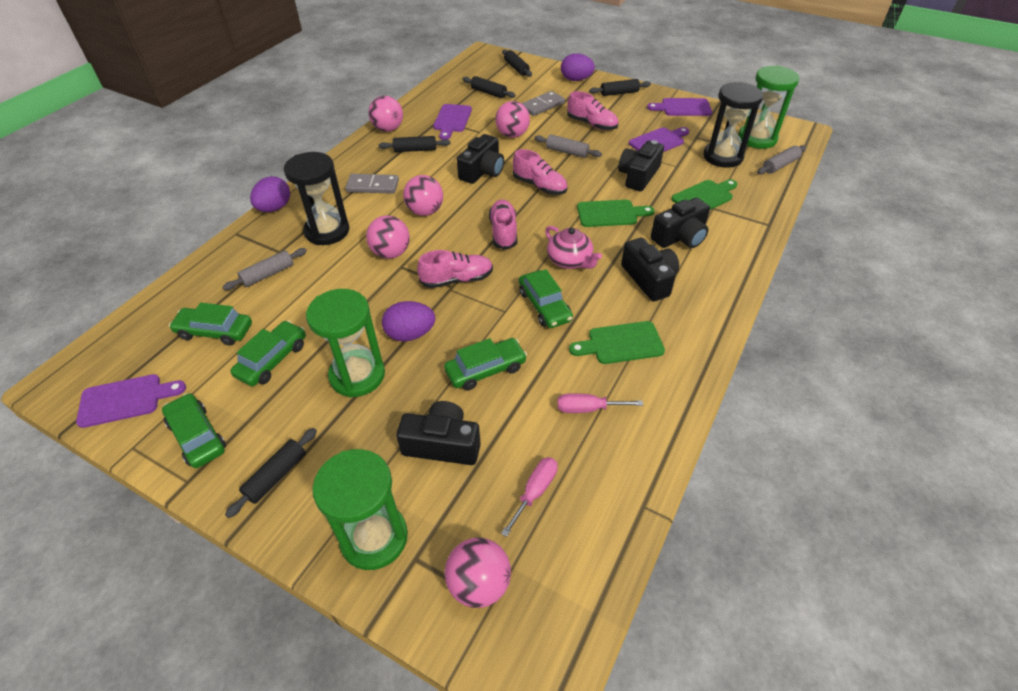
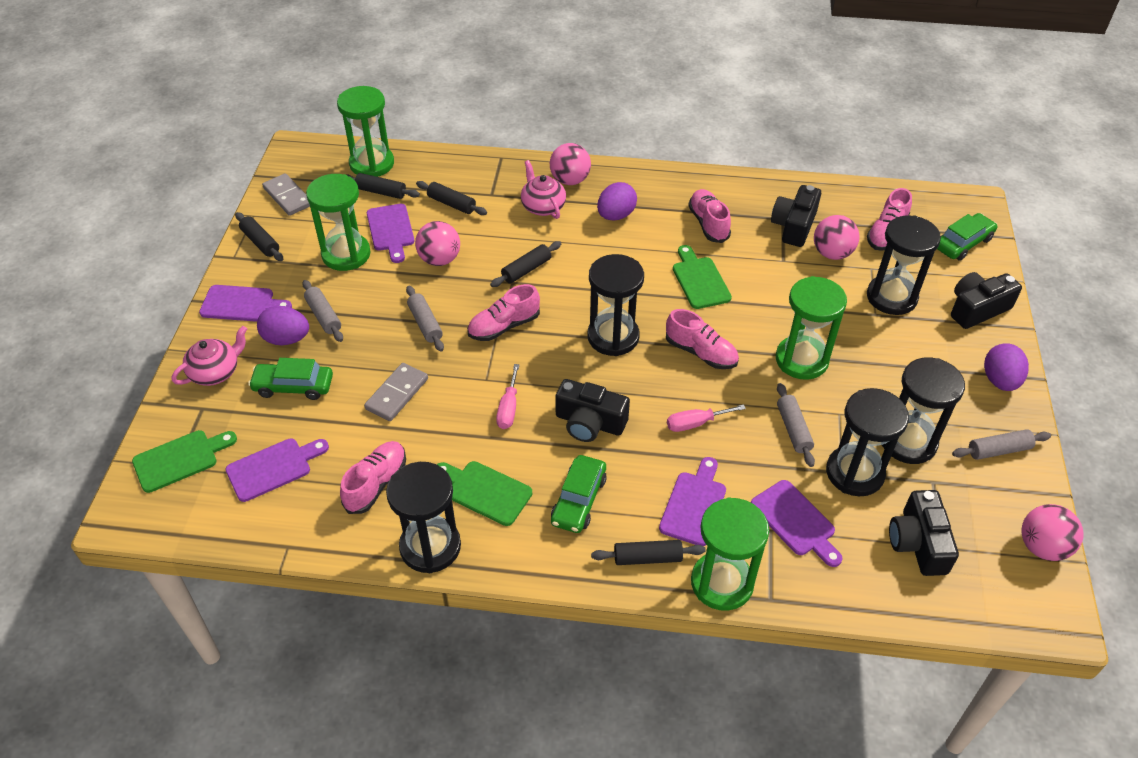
black camera: [396,401,481,465] [457,134,504,184] [618,140,664,191] [621,238,679,302] [651,198,710,248] = 5 -> [555,379,630,442] [771,185,821,247] [889,490,959,576] [951,272,1022,329] = 4
black hourglass: [283,152,349,245] [703,82,763,168] = 2 -> [386,462,461,573] [587,254,644,356] [826,388,909,496] [867,215,941,315] [882,357,965,464] = 5
green car: [162,393,226,468] [169,303,252,346] [230,320,306,386] [444,338,527,390] [519,269,573,328] = 5 -> [248,358,333,400] [551,455,607,533] [937,213,998,261] = 3
green hourglass: [306,289,385,397] [312,449,408,570] [738,66,799,149] = 3 -> [306,174,371,271] [337,86,394,177] [691,497,769,611] [776,276,847,380] = 4
grey rolling pin: [223,248,307,290] [534,134,602,158] [757,145,806,174] = 3 -> [302,280,343,342] [406,286,444,351] [777,383,815,467] [952,429,1051,460] = 4
pink ball: [366,215,410,259] [368,96,403,132] [403,175,443,216] [445,537,511,608] [495,101,530,138] = 5 -> [415,221,460,266] [550,143,591,185] [814,215,860,260] [1022,504,1083,561] = 4
pink shoe: [417,250,493,288] [489,199,517,250] [513,149,568,195] [567,91,619,130] = 4 -> [340,441,406,514] [467,284,540,341] [666,309,739,369] [688,189,731,243] [867,188,912,251] = 5
pink teapot: [545,226,602,269] = 1 -> [172,326,247,386] [521,160,566,219] = 2
purple cutting board: [76,374,186,428] [433,104,472,140] [629,127,689,152] [647,98,712,116] = 4 -> [199,285,292,322] [225,439,329,502] [367,204,414,263] [659,457,726,546] [751,480,843,567] = 5

